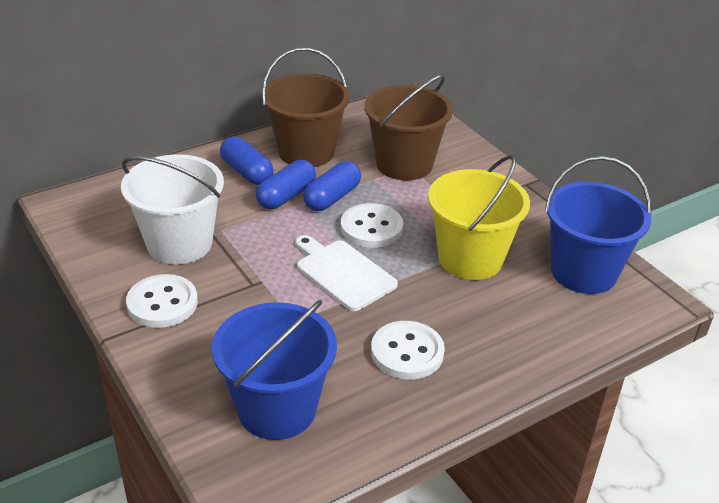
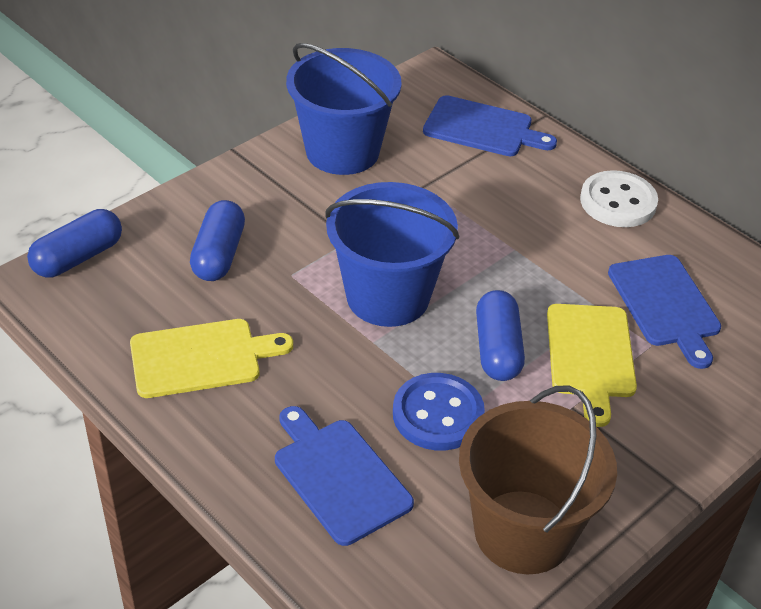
blue button: none = 0 -> [393,373,485,451] = 1
blue cutting board: none = 0 -> [275,406,414,546] [423,95,557,156] [608,255,721,369] = 3
brown bucket: [262,48,350,167] [365,75,453,180] = 2 -> [459,385,617,574] = 1
white bucket: [121,154,224,265] = 1 -> none = 0
white button: [126,274,198,328] [341,203,403,248] [371,321,445,379] = 3 -> [580,170,658,227] = 1
white cutting board: [296,235,398,311] = 1 -> none = 0
yellow bucket: [428,155,530,280] = 1 -> none = 0
yellow cutting board: none = 0 -> [130,319,293,398] [547,304,637,427] = 2

